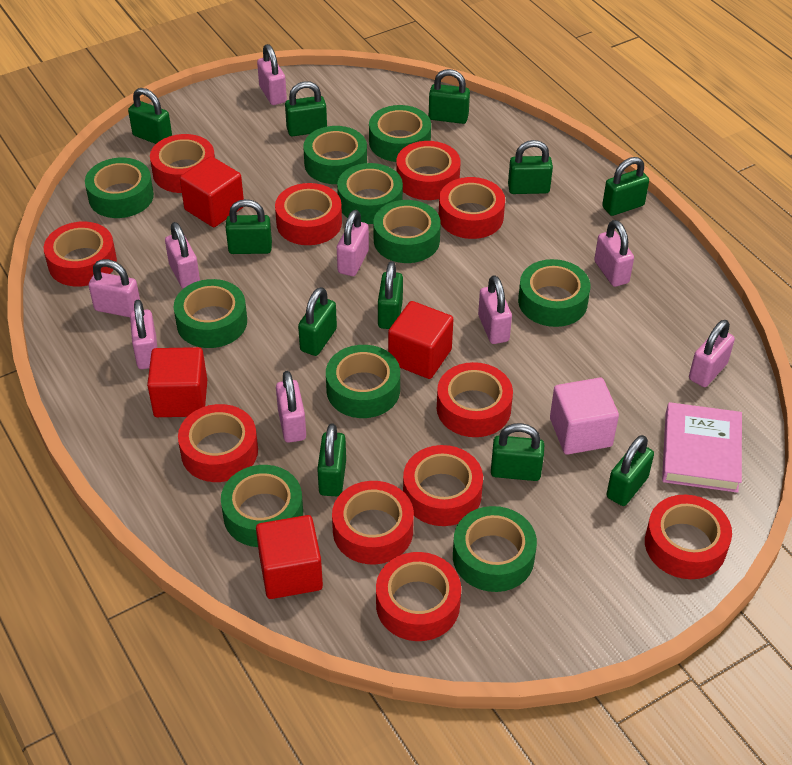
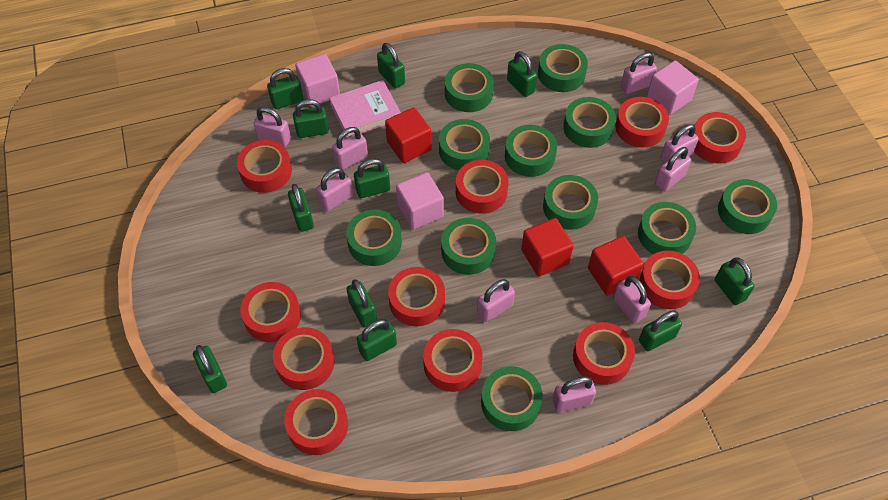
green tape: [85,158,154,218] [174,279,247,348] [221,465,303,547] [303,126,367,184] [326,345,400,418] [337,163,403,224] [369,105,431,162] [373,200,441,263] [453,506,537,592] [518,259,590,327] = 10 -> [346,210,402,266] [439,119,490,170] [441,218,496,275] [445,63,494,112] [481,366,543,431] [505,125,557,177] [538,44,588,92] [543,175,598,230] [563,97,616,148] [638,202,696,254] [718,179,777,234] = 11
pink cube: [550,378,619,455] = 1 -> [295,54,340,107] [396,172,444,230] [647,60,699,115] = 3
red cube: [147,347,207,417] [180,156,244,227] [256,515,323,599] [388,301,453,379] = 4 -> [385,107,432,163] [521,218,574,276] [588,236,644,295] = 3

